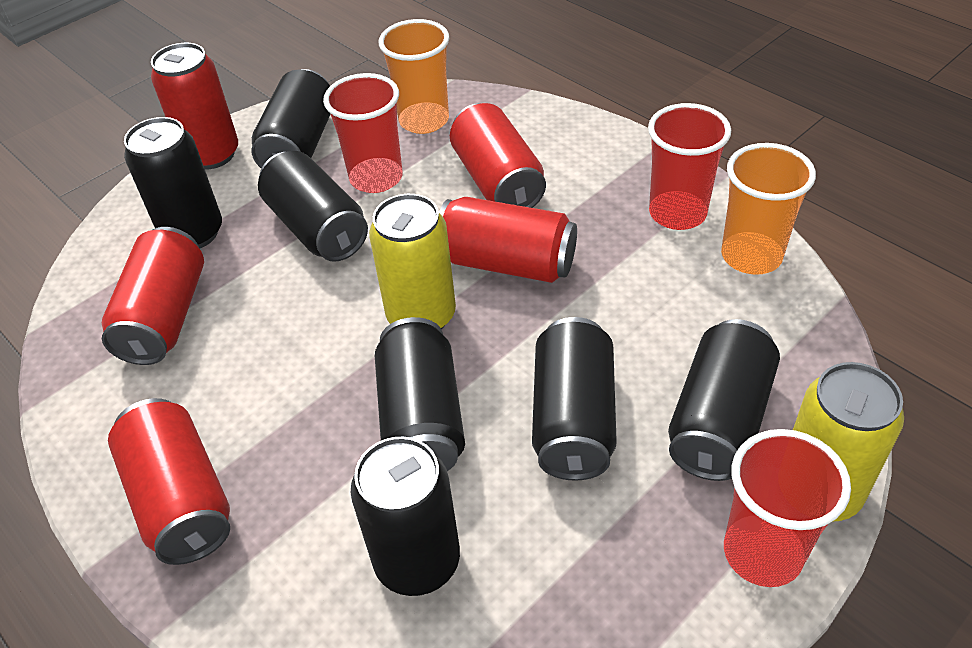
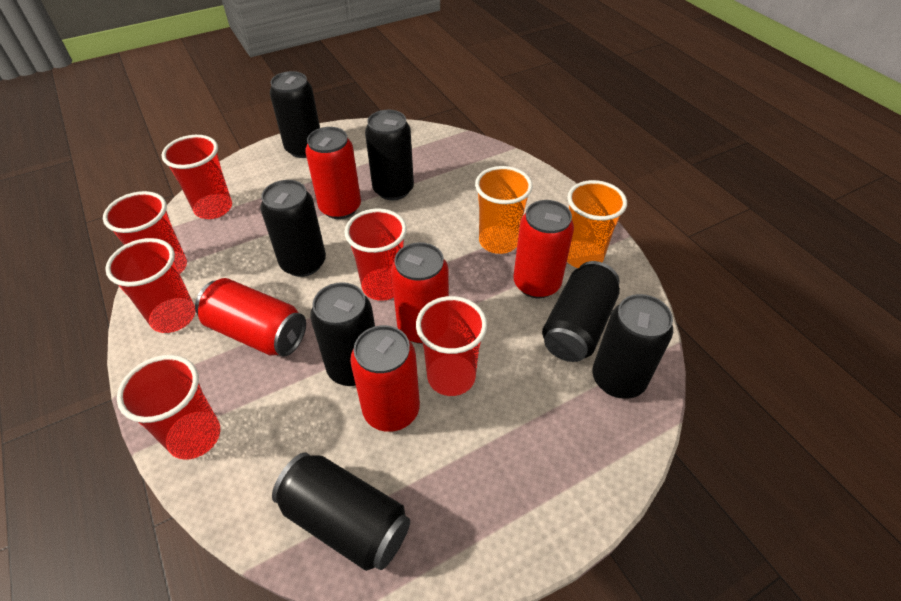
red cup: [323,73,403,193] [648,103,731,230] [724,429,851,587] = 3 -> [103,191,187,274] [105,238,196,333] [117,355,220,460] [162,135,232,219] [344,209,407,301] [416,296,487,396] = 6
yellow can: [369,194,456,329] [793,362,904,522] = 2 -> none = 0

